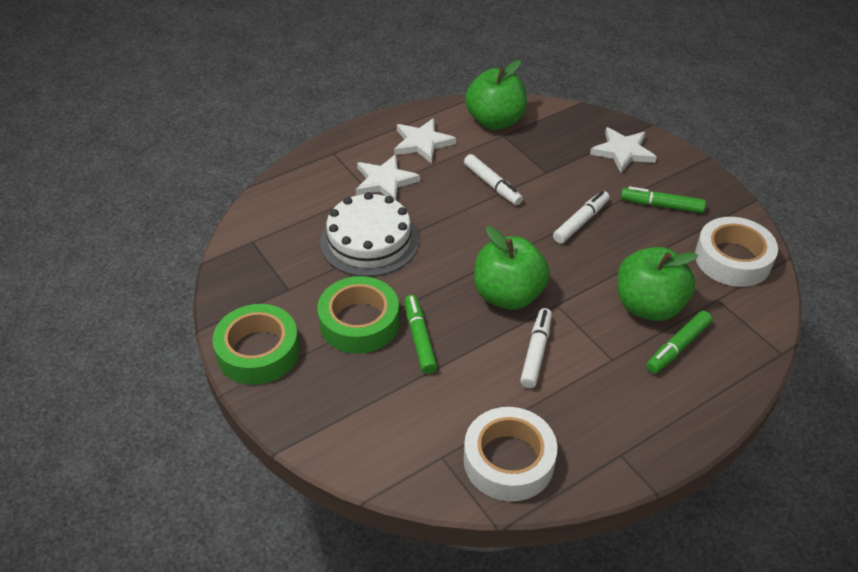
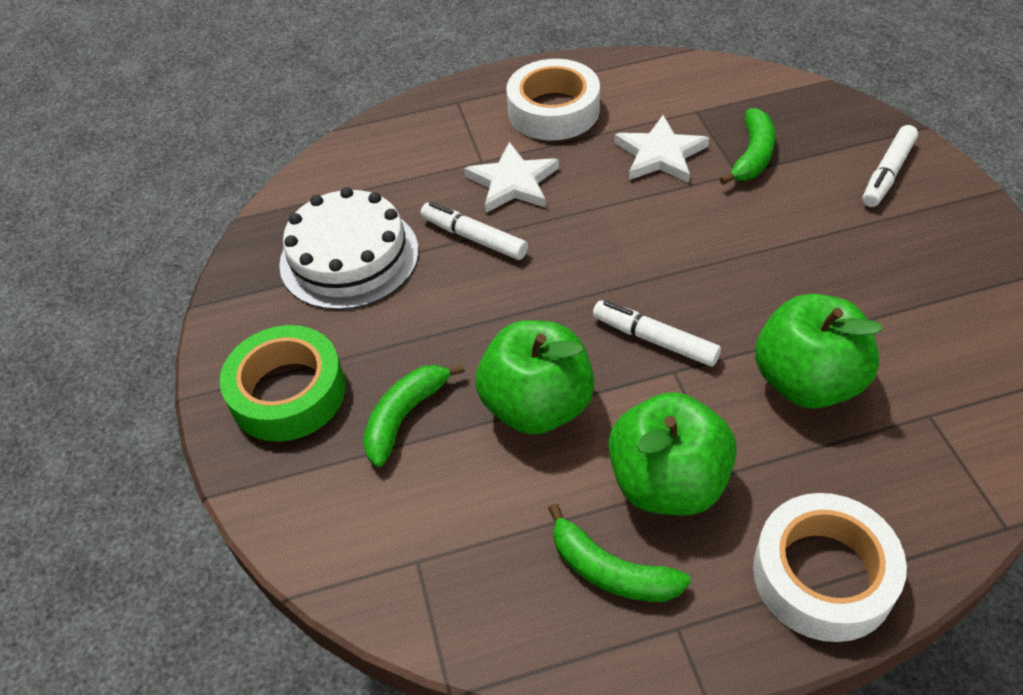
green banana: none = 0 -> [363,364,465,467] [548,503,691,602] [720,108,775,185] = 3
green marker: [404,295,437,374] [621,186,706,213] [646,311,712,374] = 3 -> none = 0
green tape: [212,304,300,385] [317,276,400,354] = 2 -> [220,325,346,442] = 1
white star: [356,154,420,200] [394,118,456,164] [590,127,657,173] = 3 -> [464,142,559,213] [615,115,709,183] = 2

